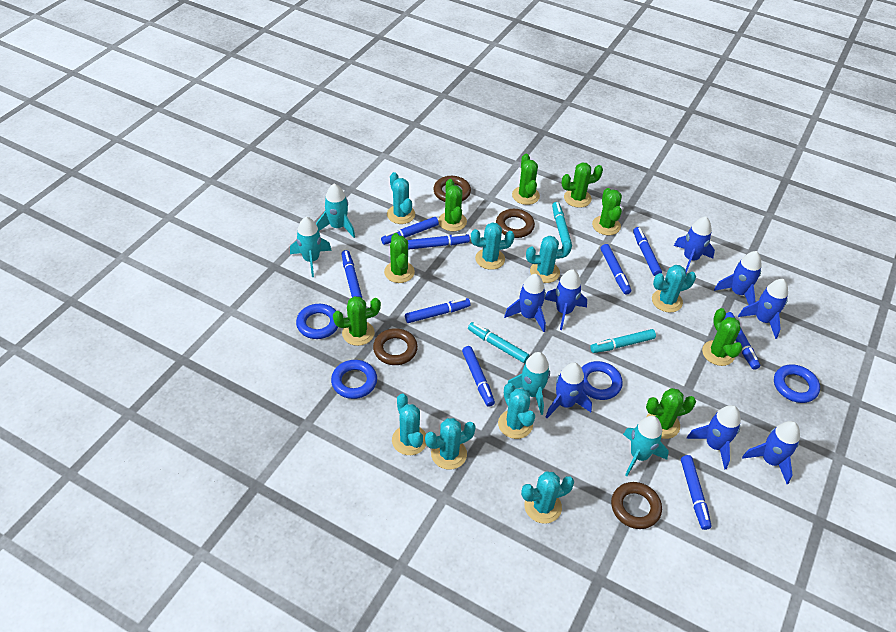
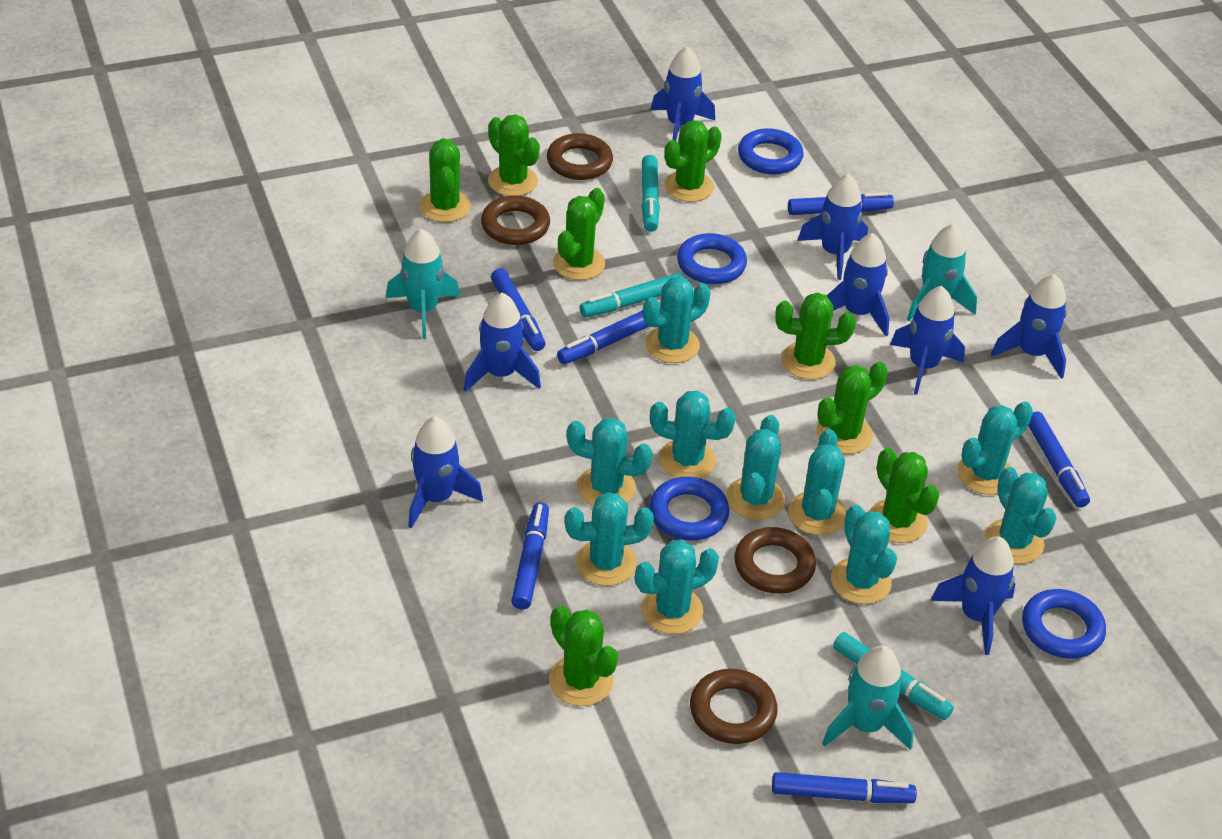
blue marker: [342,250,362,298] [381,217,439,245] [405,298,470,323] [407,233,470,249] [462,346,495,407] [601,244,631,295] [633,227,662,276] [681,455,712,530] [724,312,760,370] = 9 -> [491,268,545,351] [511,502,549,609] [557,310,649,364] [772,772,917,803] [788,192,894,215] [1028,411,1090,508] = 6
turquoise cactus: [387,172,415,224] [392,394,426,455] [425,418,476,470] [471,222,514,270] [498,383,535,439] [521,471,574,524] [526,236,572,283] [652,265,696,312] = 8 -> [565,492,654,586] [567,418,652,506] [635,540,719,634] [643,276,710,363] [650,391,736,479] [726,415,785,520] [788,429,846,535] [831,505,897,604] [957,402,1033,495] [985,467,1057,564] = 10
turquoise rocket: [290,217,332,277] [316,183,355,238] [507,352,550,415] [623,416,669,476] = 4 -> [386,228,460,339] [822,646,914,750] [907,224,977,321] = 3

